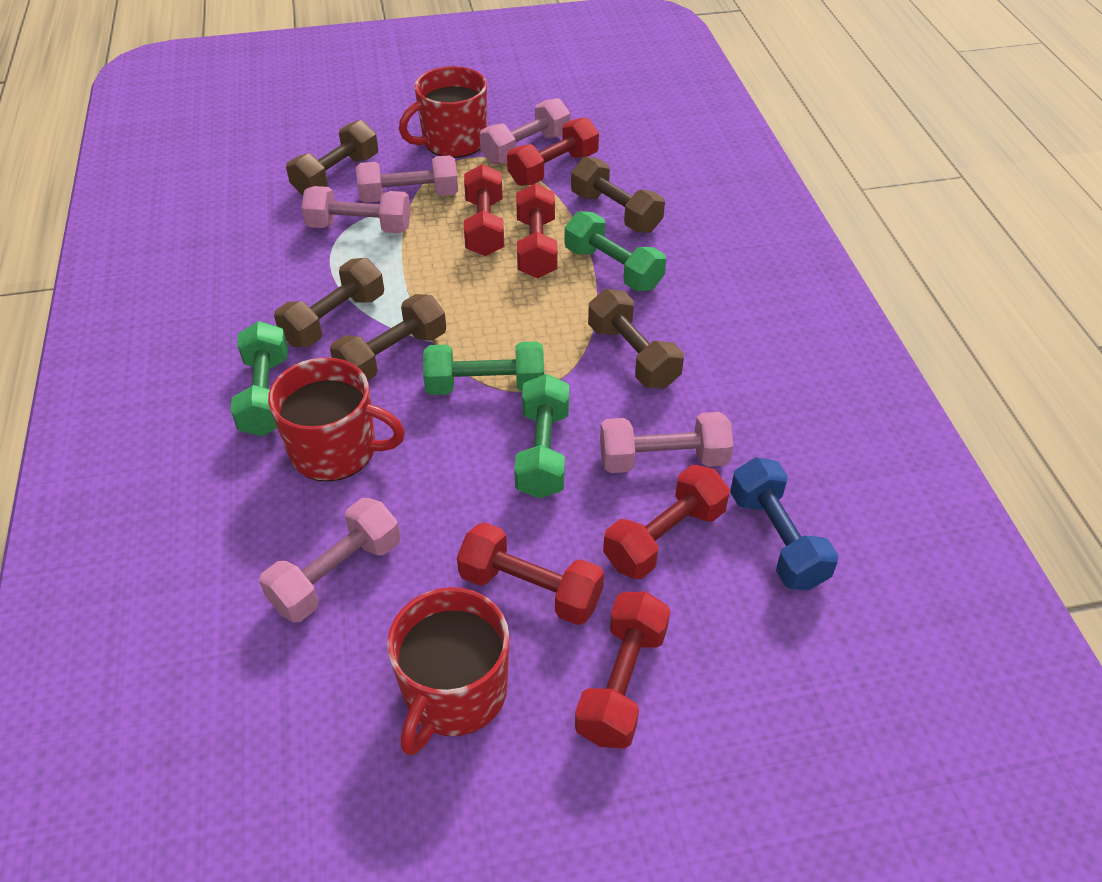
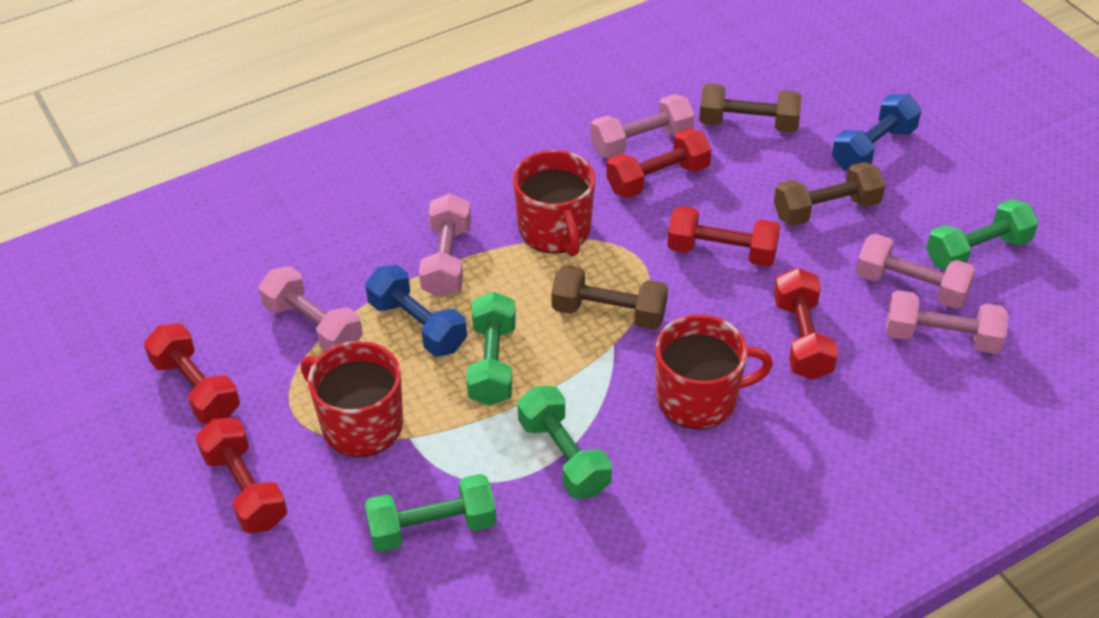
blue dumbbell: [730,457,838,590] = 1 -> [365,265,467,357] [832,94,921,171] = 2
brown dumbbell: [274,258,384,347] [286,120,378,196] [330,294,446,381] [571,157,665,233] [588,289,684,389] = 5 -> [551,265,668,330] [699,84,802,132] [774,162,885,226] = 3
red dumbbell: [457,522,604,625] [464,164,504,256] [507,117,599,186] [516,183,558,278] [575,592,671,749] [603,465,730,579] = 6 -> [144,324,240,424] [196,418,287,533] [607,128,711,198] [667,206,780,267] [774,268,838,380] = 5

